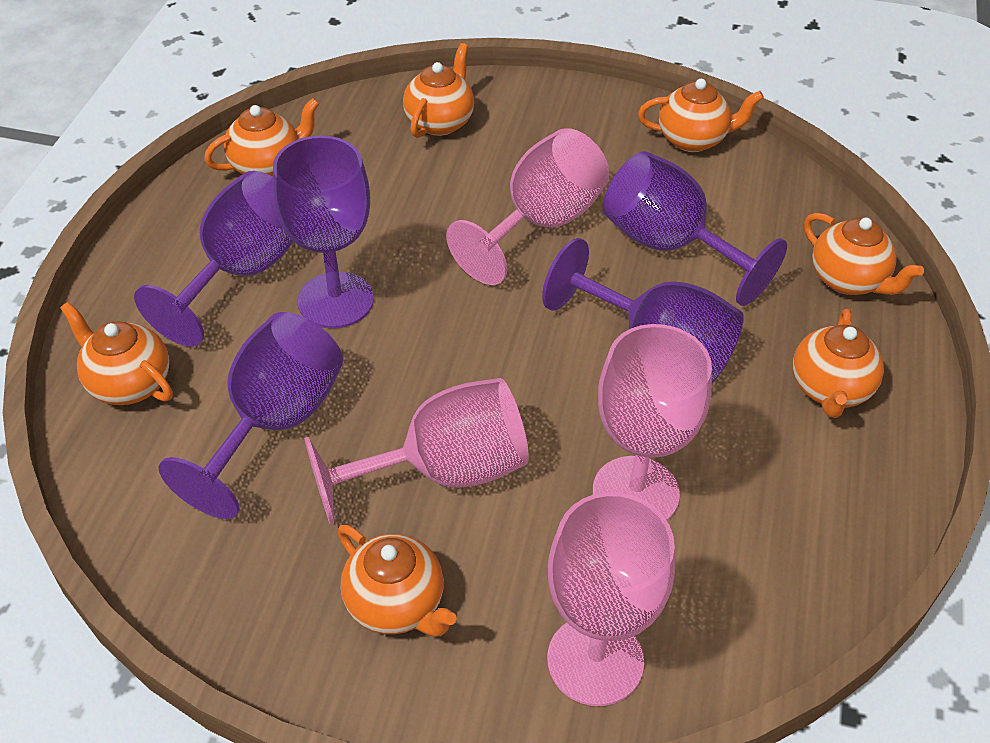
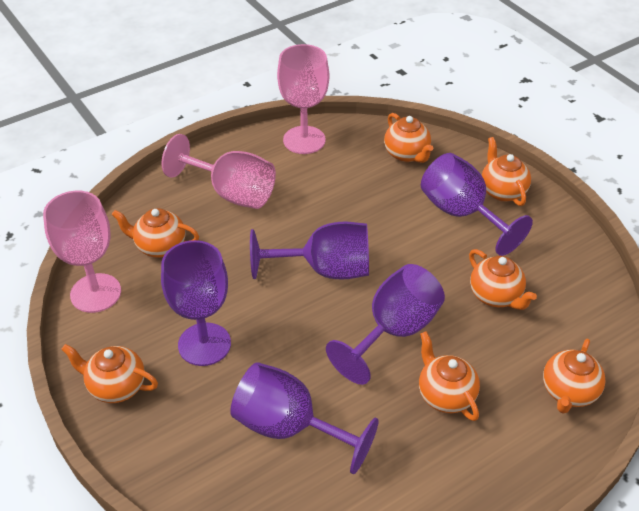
pink goblet: [304,378,529,524] [446,128,609,285] [547,492,675,706] [593,324,712,521] = 4 -> [43,191,121,313] [162,134,276,209] [277,44,329,154] = 3

